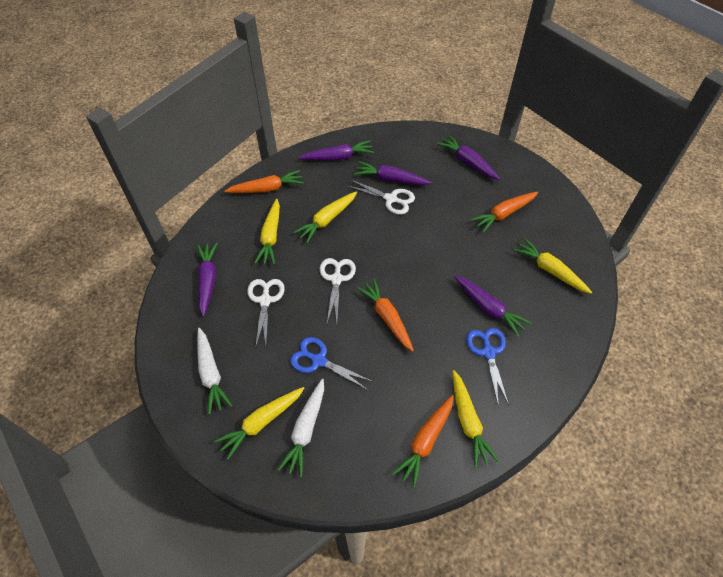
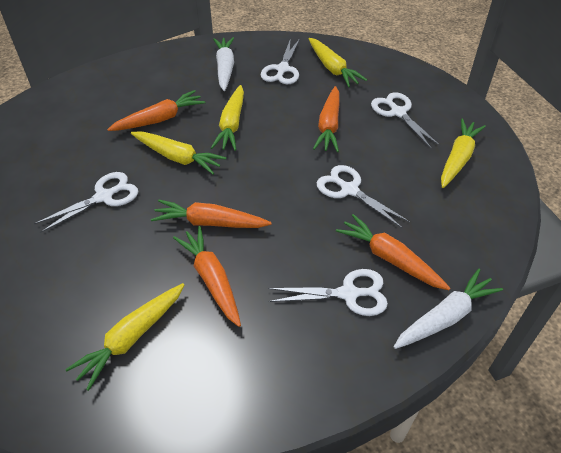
blue scissors: [290,337,373,390] [466,328,509,407] = 2 -> none = 0
orange carrot: [225,170,304,193] [356,278,414,352] [392,395,453,488] [471,192,538,233] = 4 -> [107,90,205,131] [151,200,272,228] [173,226,241,327] [313,86,340,152] [336,214,450,290] = 5
purple carrot: [197,242,218,317] [298,140,374,160] [354,161,431,185] [437,135,500,180] [454,275,532,337] = 5 -> none = 0
white scissors: [247,279,285,348] [320,258,356,323] [347,179,415,215] = 3 -> [34,172,138,233] [261,38,300,84] [268,269,388,316] [317,165,410,229] [371,92,441,148] = 5

